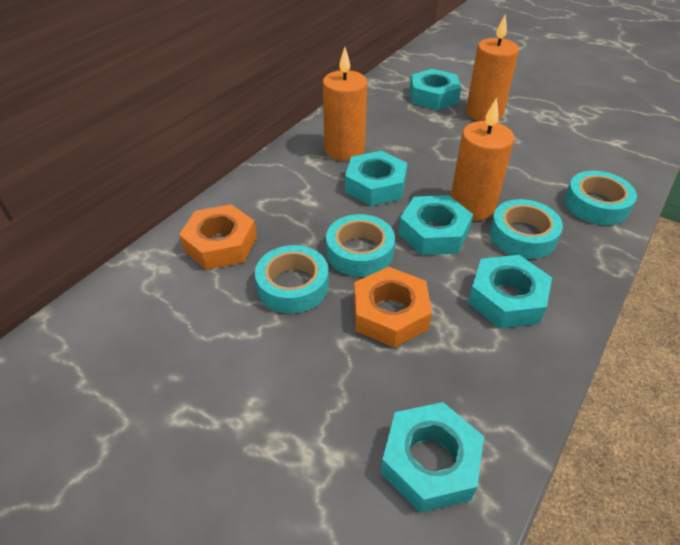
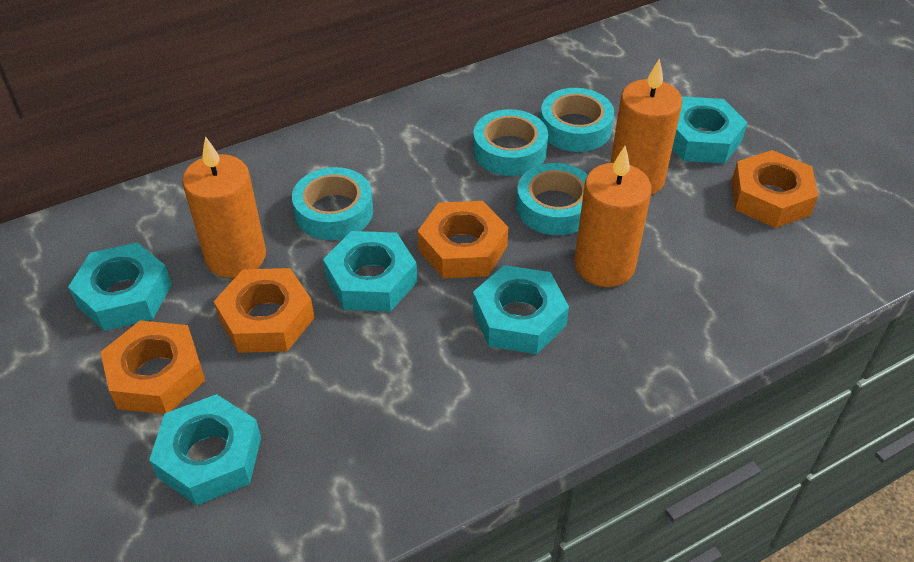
orange nut: [179,204,257,270] [354,267,432,348] = 2 -> [100,320,205,414] [214,268,315,353] [418,201,508,278] [732,150,818,228] = 4

